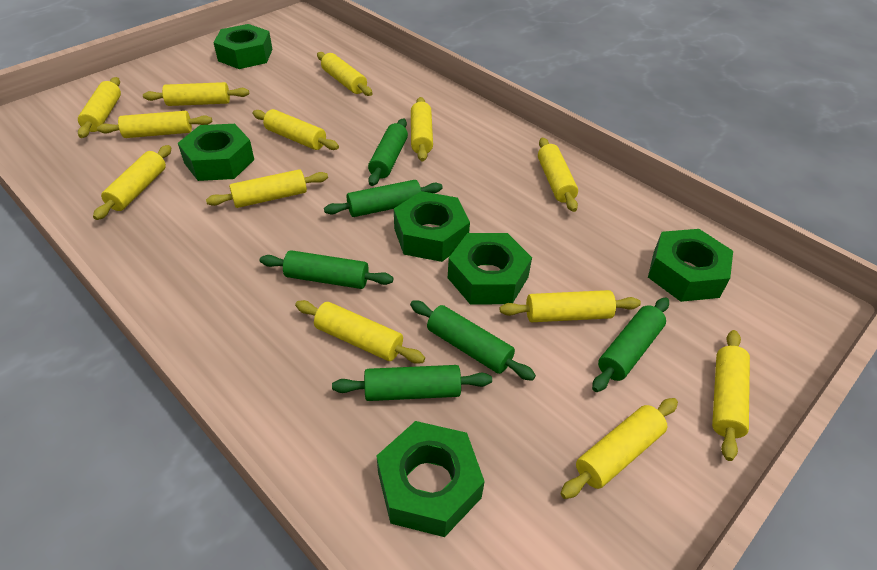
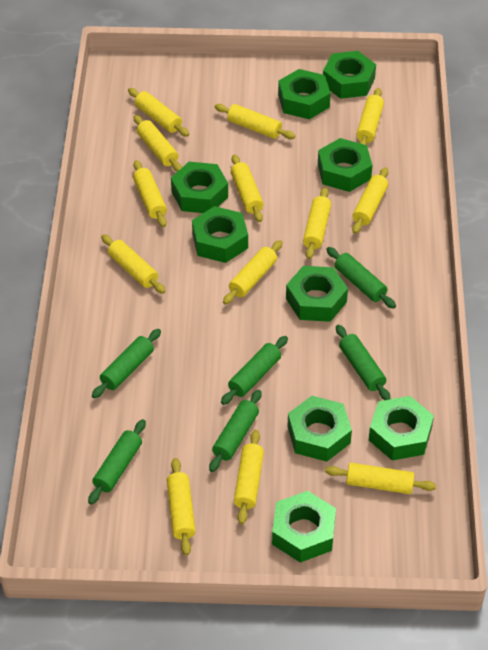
green nut: [178,124,254,181] [213,24,273,69] [377,421,485,537] [394,191,470,262] [448,233,532,305] [648,229,733,302] = 6 -> [171,162,228,213] [192,206,248,263] [272,491,336,563] [278,69,331,119] [286,266,348,322] [288,396,352,462] [318,138,372,192] [323,51,376,99] [369,396,434,460] = 9

